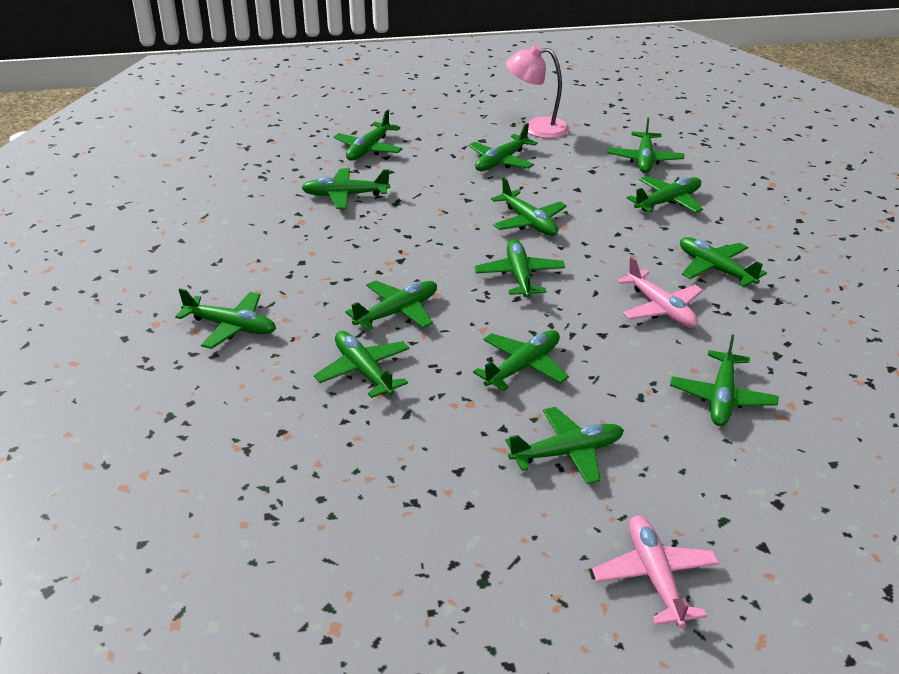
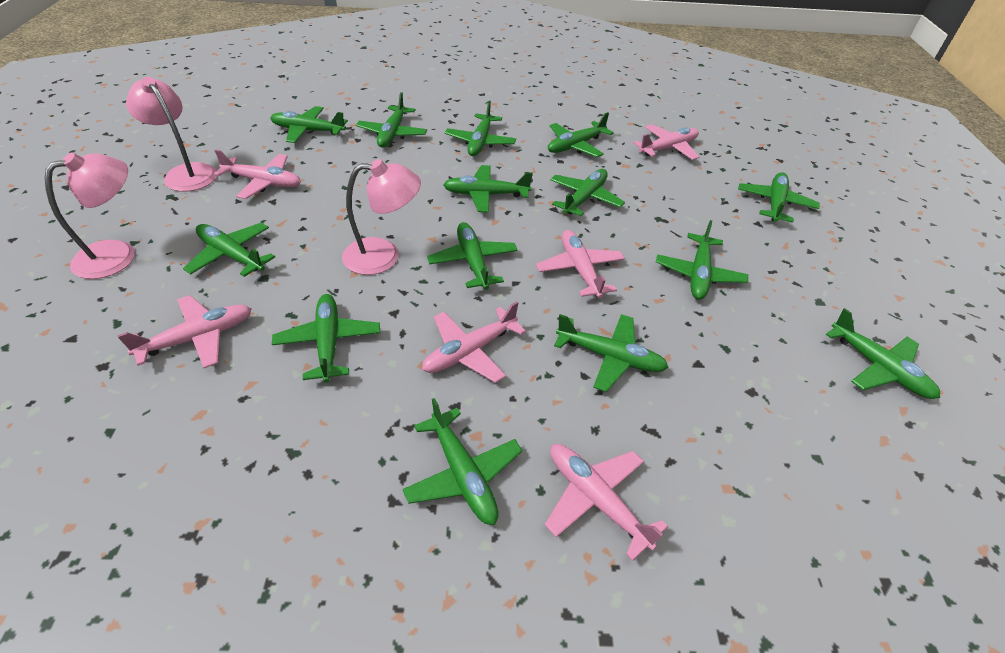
pink lamp: [506,45,570,138] = 1 -> [45,152,135,279] [126,77,217,192] [342,159,421,275] = 3
pink plane: [592,515,719,628] [617,257,703,328] = 2 -> [117,295,252,368] [214,150,301,199] [422,301,526,383] [536,230,625,298] [545,444,668,561] [633,124,699,160] = 6

